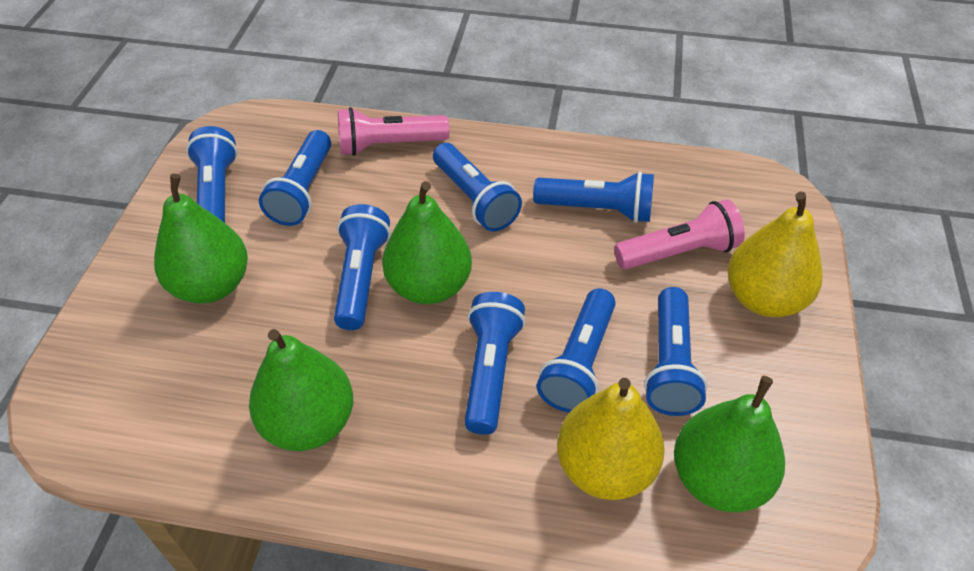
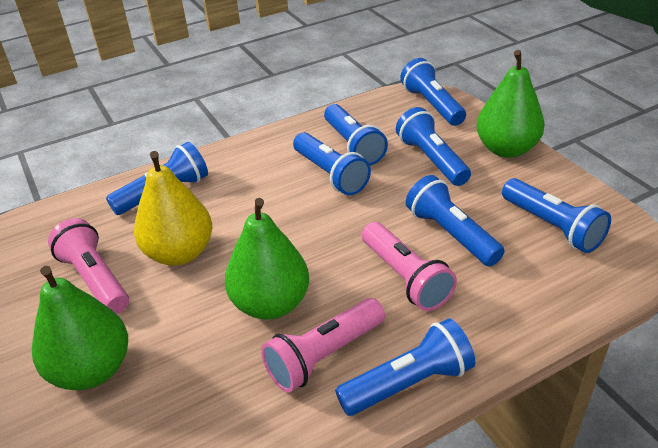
green pear: [154,174,248,303] [249,329,353,451] [382,181,472,304] [674,376,785,512] = 4 -> [32,266,128,390] [225,198,309,320] [476,50,545,158] = 3
pink flashlight: [338,107,449,156] [614,199,745,270] = 2 -> [48,218,129,314] [261,298,385,392] [362,222,457,311] = 3
yellow pear: [557,378,665,500] [728,192,823,317] = 2 -> [134,151,212,266] = 1

